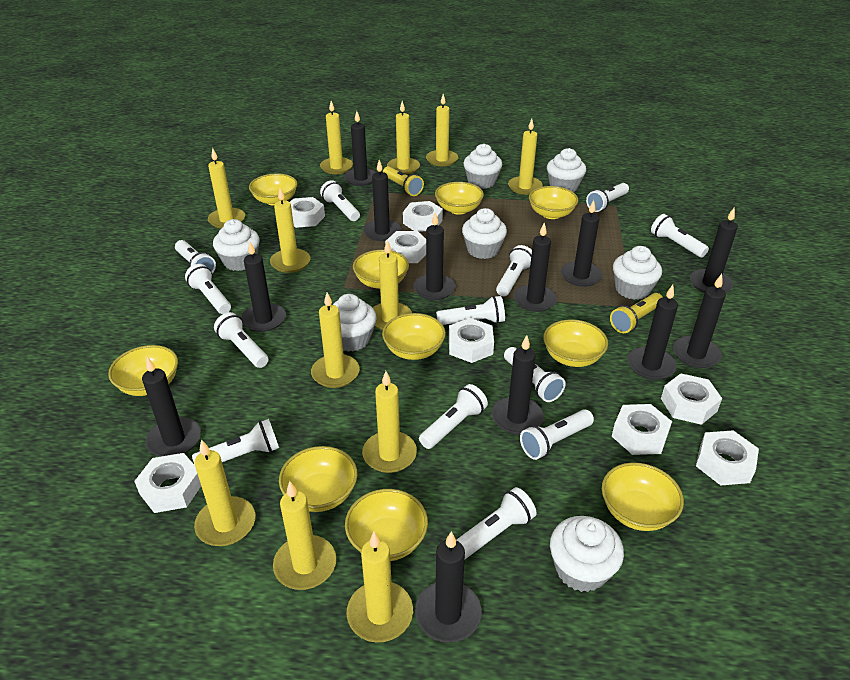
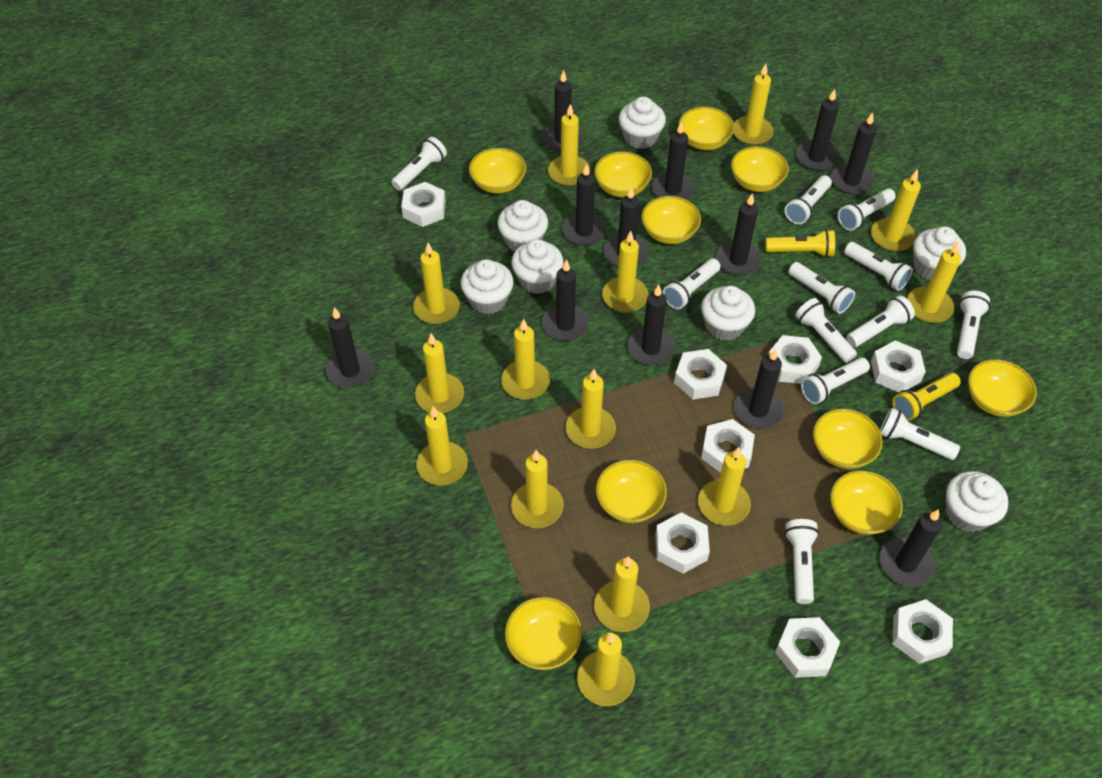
white flashlight: [175,240,216,274] [185,264,231,314] [192,419,279,465] [214,312,269,368] [320,180,360,221] [419,384,488,449] [436,296,505,325] [456,487,537,559] [496,245,532,296] [504,347,566,402] [520,409,594,460] [586,183,629,212] [651,214,709,257] = 13 -> [391,137,447,190] [663,258,721,309] [784,519,819,604] [785,175,832,224] [789,262,855,314] [795,298,857,363] [801,358,870,404] [838,188,896,231] [844,242,913,291] [847,295,915,347] [880,408,960,460] [957,291,990,359] = 12
yellow candle: [194,440,255,546] [208,148,245,228] [270,188,310,273] [273,481,336,590] [311,293,360,388] [320,101,353,174] [347,532,413,642] [362,371,417,473] [373,240,412,330] [387,101,420,175] [426,94,458,167] [508,119,543,195] = 12 -> [413,243,460,324] [415,333,464,413] [416,406,468,485] [501,319,550,400] [511,450,564,528] [548,104,590,186] [566,369,616,449] [577,633,635,706] [594,556,650,632] [602,231,648,313] [698,447,751,526] [734,64,774,145] [871,169,921,251] [907,241,961,323] = 14

